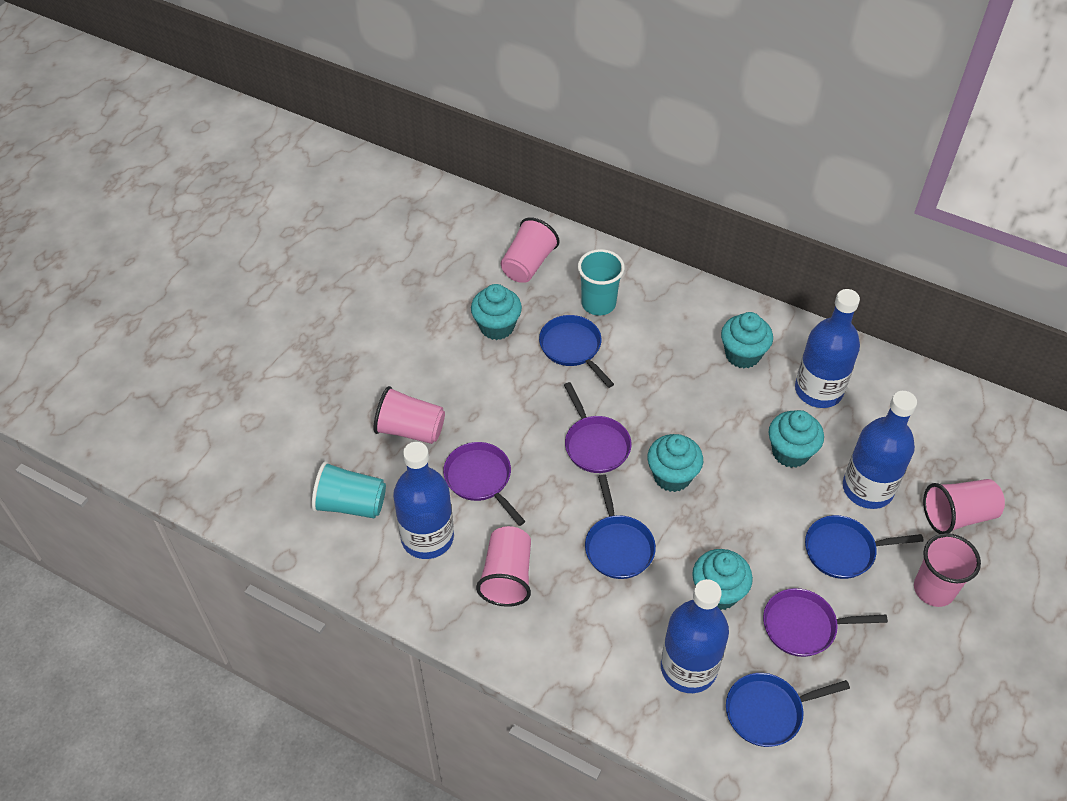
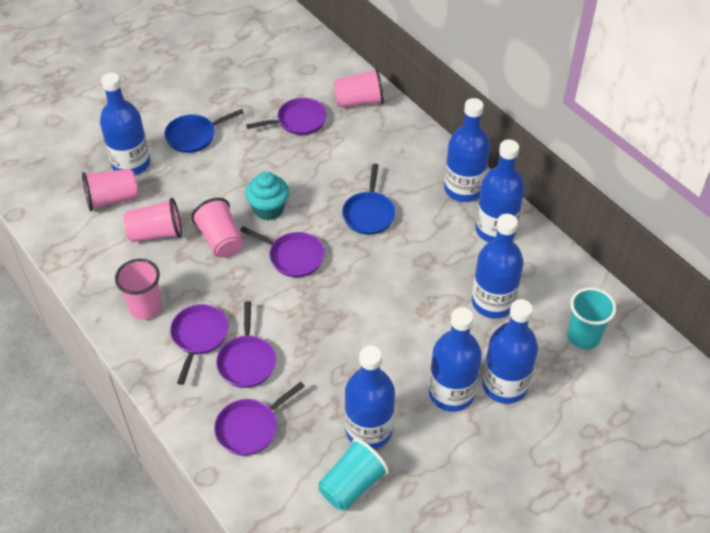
blue bottle: [393,442,454,559] [661,579,729,693] [795,289,860,408] [843,391,917,509] = 4 -> [100,73,150,175] [345,346,395,449] [429,307,482,412] [444,98,490,202] [472,214,523,318] [475,139,524,242] [482,299,538,404] = 7
blue pan: [539,315,614,388] [585,475,656,579] [726,673,850,747] [805,515,924,579] = 4 -> [164,109,244,153] [342,164,396,235] = 2
purple pan: [443,442,525,526] [564,382,631,473] [763,588,888,657] = 3 -> [170,304,229,385] [214,382,305,456] [216,301,276,388] [240,226,325,277] [246,98,327,135] = 5
turquoise cupcake: [471,284,522,340] [647,434,703,492] [692,549,753,610] [721,312,773,368] [769,410,824,468] = 5 -> [245,172,289,220] = 1

